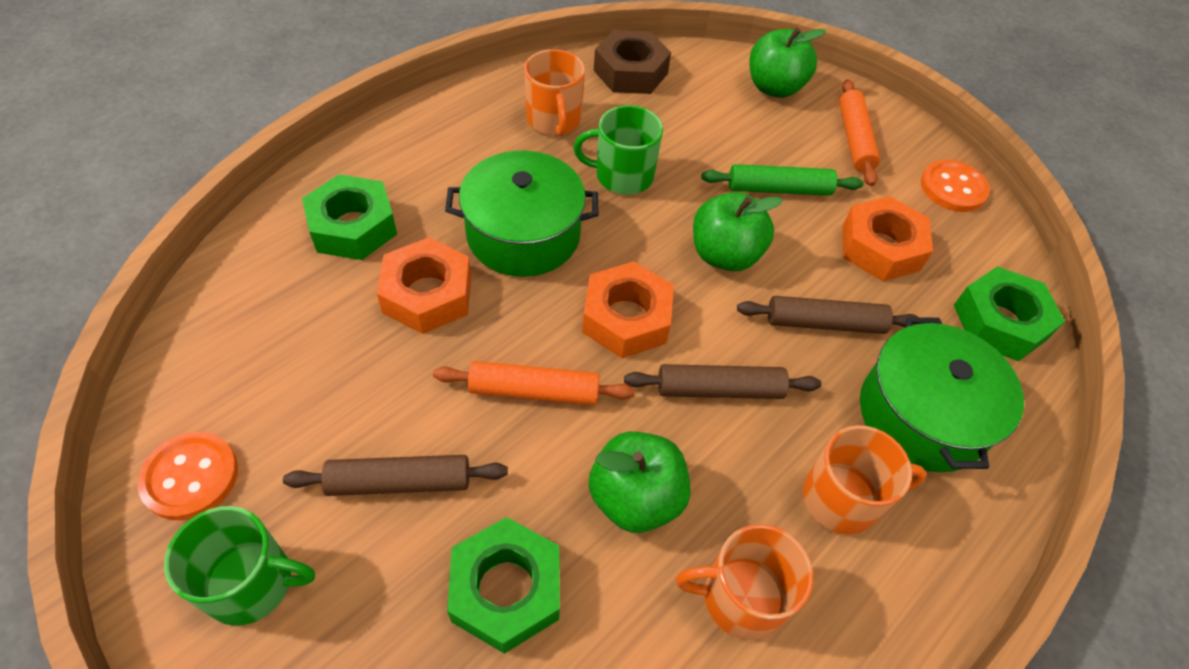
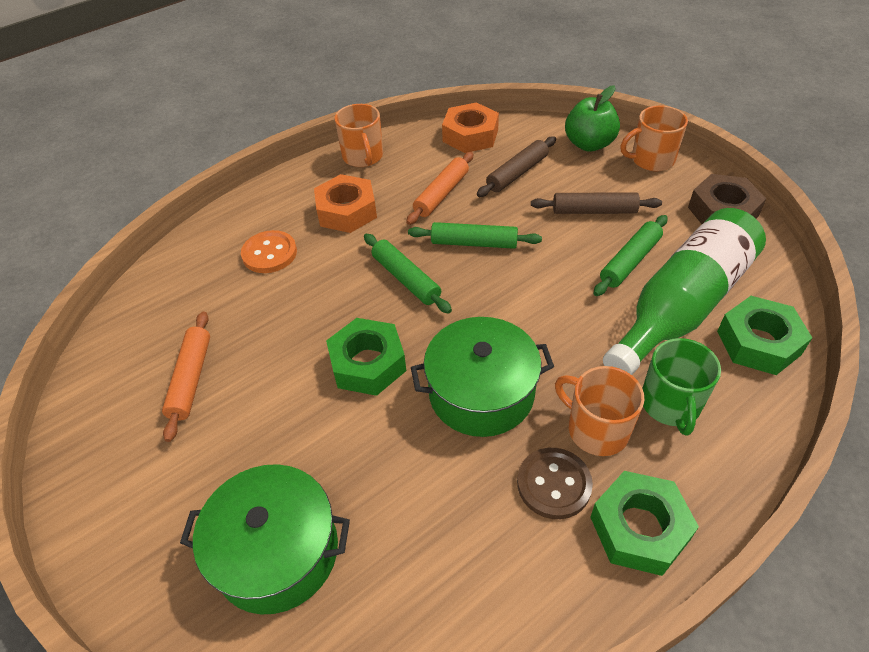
brown button: none = 0 -> [517,448,593,519] = 1
brown rolling pin: [283,455,508,496] [624,364,822,399] [737,296,918,334] = 3 -> [477,136,556,197] [531,192,662,214] = 2
green apple: [589,431,691,533] [693,192,783,271] [749,28,826,98] = 3 -> [565,85,620,152] = 1
green bottle: none = 0 -> [603,208,766,375] = 1
green mug: [164,506,315,626] [573,105,663,195] = 2 -> [642,338,721,436] = 1
green rolling pin: [701,164,863,196] = 1 -> [364,234,452,314] [408,222,542,249] [593,215,668,296] = 3
orange button: [137,432,238,520] [921,160,990,212] = 2 -> [241,230,297,273] = 1
orange nut: [377,237,471,334] [582,262,674,358] [843,196,933,281] = 3 -> [314,174,377,233] [442,102,499,153] = 2

